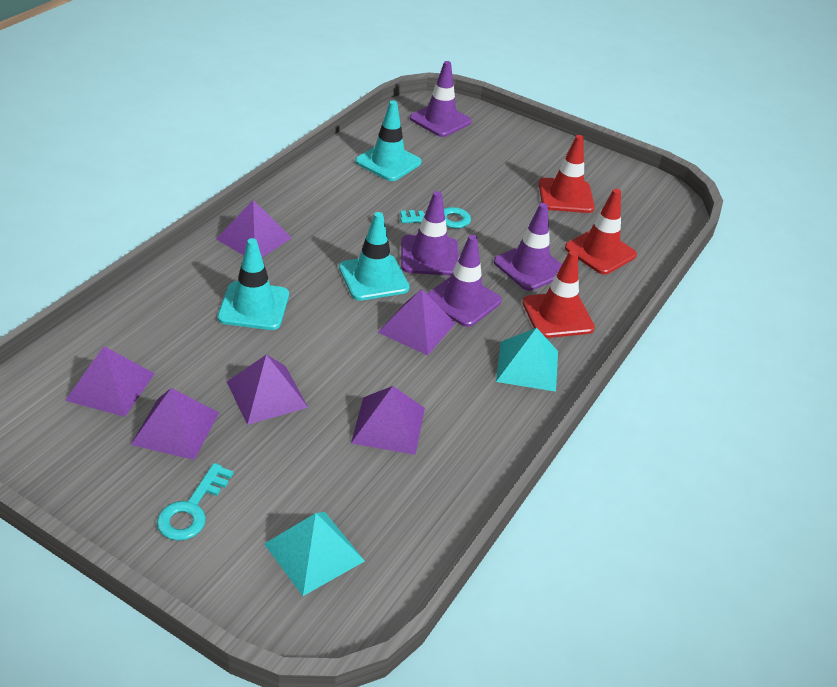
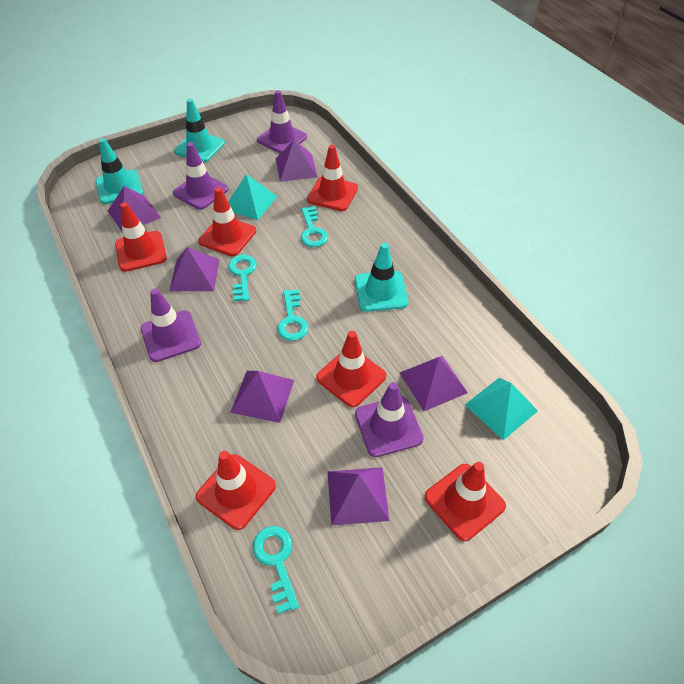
red traffic cone: [522,250,595,338] [539,135,595,213] [565,189,637,274] = 3 -> [115,202,167,272] [196,451,276,530] [198,187,256,256] [307,145,358,211] [316,331,386,407] [424,462,506,541] = 6
turquoise key: [157,463,234,541] [400,207,471,228] = 2 -> [228,255,257,301] [253,526,299,614] [277,289,309,341] [301,206,328,247] = 4

